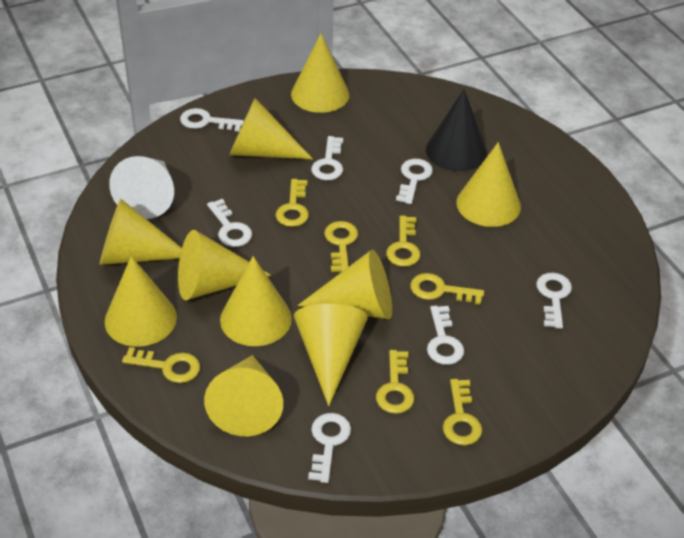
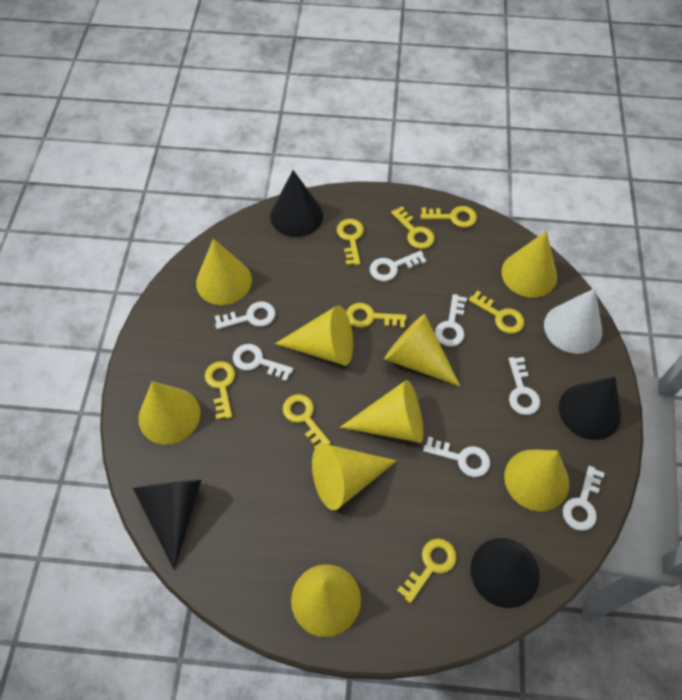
black cone: [426,89,487,171] = 1 -> [133,480,202,570] [270,170,323,237] [471,538,540,608] [559,377,621,440] = 4
yellow cone: [100,199,182,265] [105,256,177,347] [178,230,271,301] [204,355,283,436] [220,256,292,346] [229,98,313,159] [291,33,349,113] [294,304,368,406] [297,250,392,319] [456,142,521,227] = 10 -> [138,381,200,445] [196,239,252,305] [275,305,353,366] [291,564,361,637] [312,443,397,510] [340,380,423,443] [384,314,461,387] [501,231,557,298] [504,449,569,512] = 9
yellow key: [122,347,200,383] [276,179,309,227] [324,221,358,272] [376,350,414,414] [386,216,421,267] [410,273,484,305] [443,379,482,445] = 7 -> [205,361,235,420] [283,394,331,448] [336,219,364,265] [346,303,407,328] [391,206,435,249] [397,538,457,603] [420,206,477,228] [468,290,524,334] = 8

